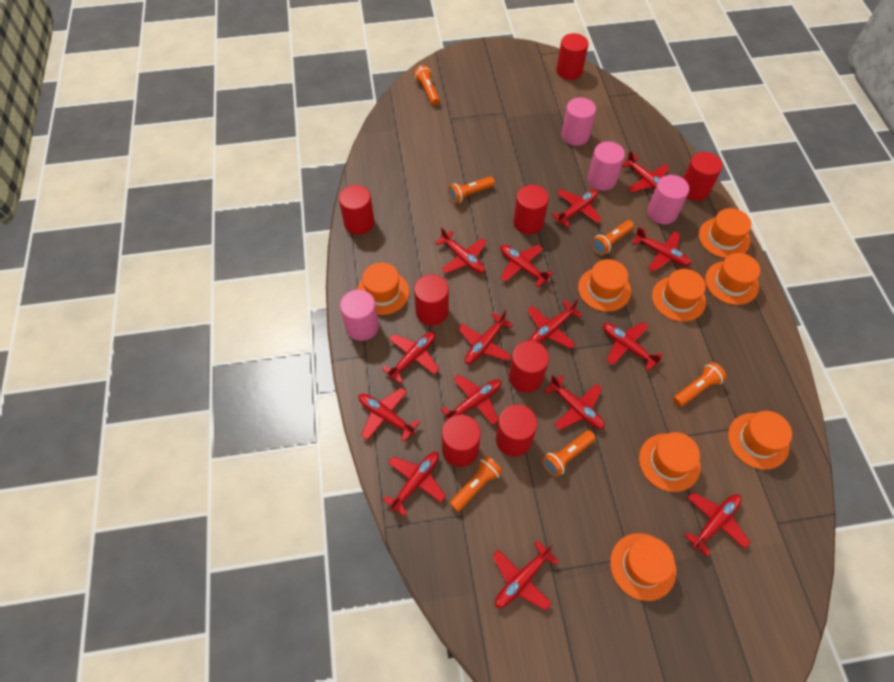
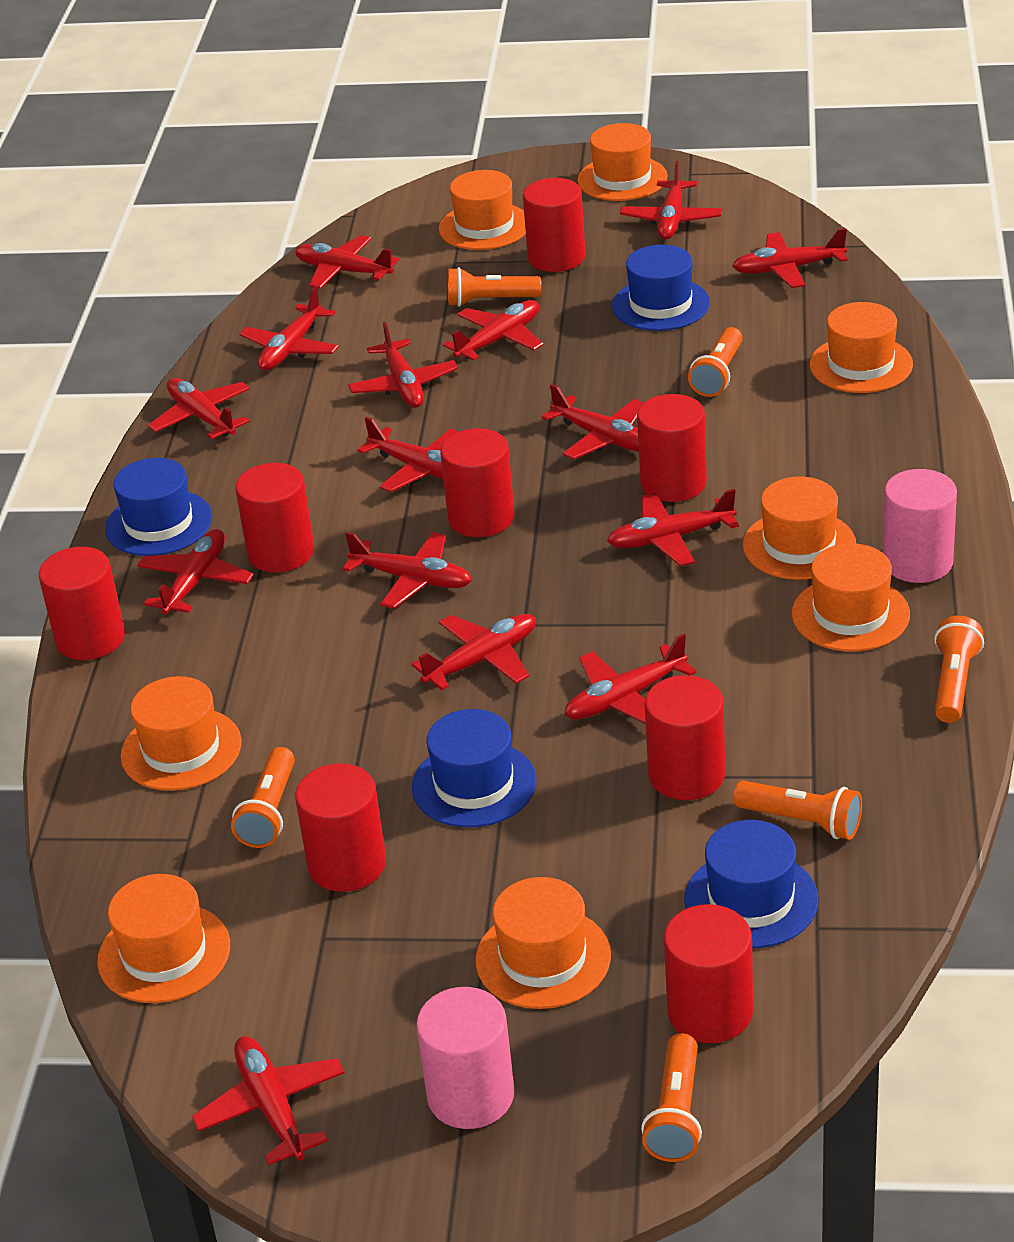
blue hat: none = 0 -> [105,458,213,556] [412,709,536,828] [612,245,710,331] [684,820,819,948] = 4
pink cylinder: [340,290,379,341] [562,97,596,146] [587,141,625,190] [647,175,689,224] = 4 -> [416,987,514,1129] [883,469,957,583] = 2

